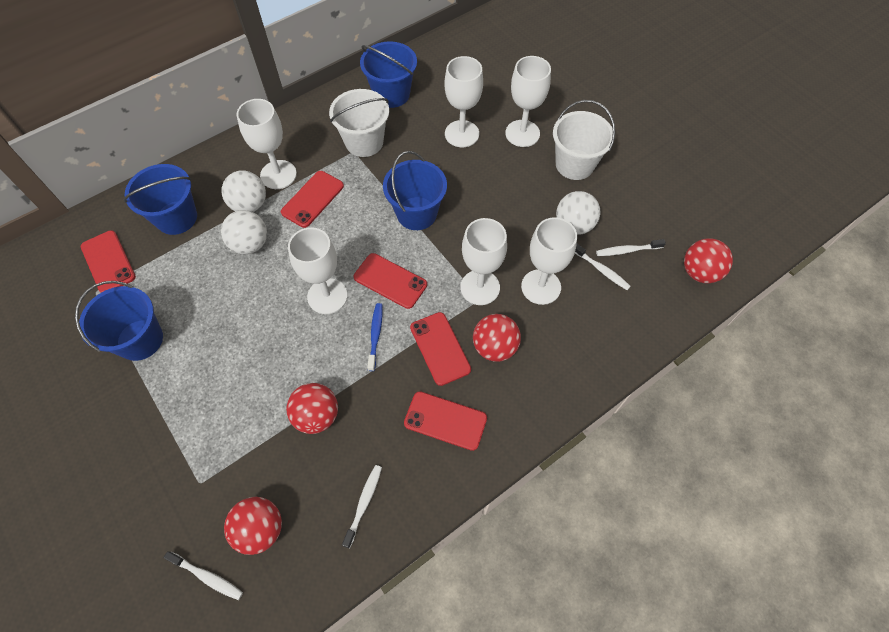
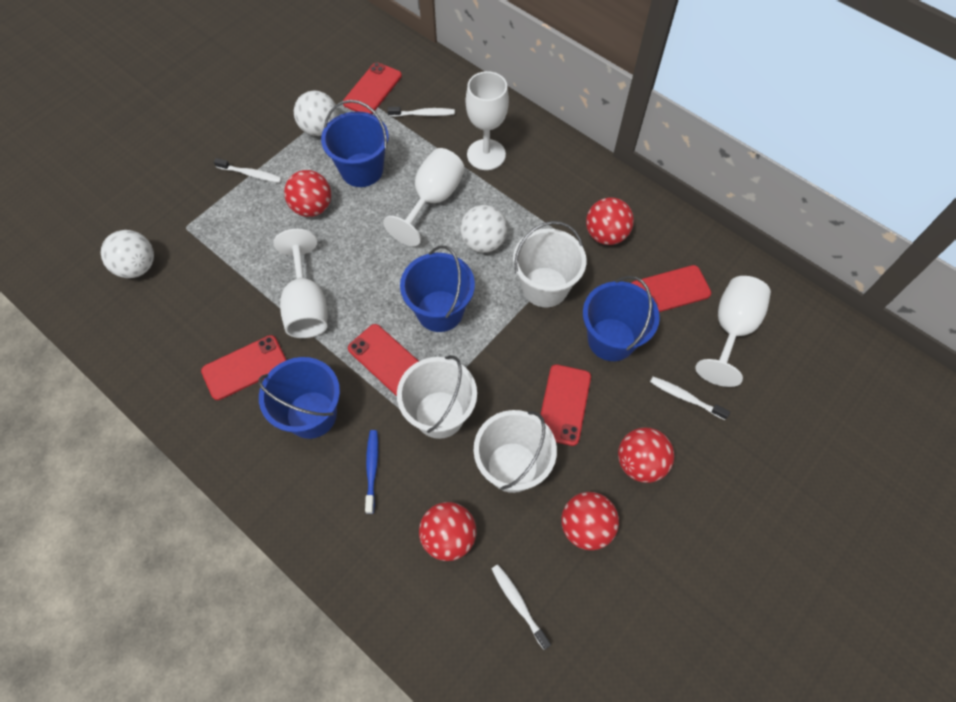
red ball: [224,497,282,555] [286,383,338,434] [473,314,521,362] [684,238,733,283] = 4 -> [284,170,331,217] [419,502,476,561] [561,492,619,550] [586,197,634,245] [618,428,674,483] = 5
white bucket: [329,89,389,157] [553,100,615,180] = 2 -> [397,355,477,439] [474,410,557,493] [513,221,587,307] = 3
white goblet: [236,99,297,189] [288,227,347,314] [445,56,483,147] [460,218,507,305] [505,56,551,147] [521,217,577,305] = 6 -> [274,229,327,338] [383,148,465,246] [466,71,509,170] [695,276,771,387] = 4

